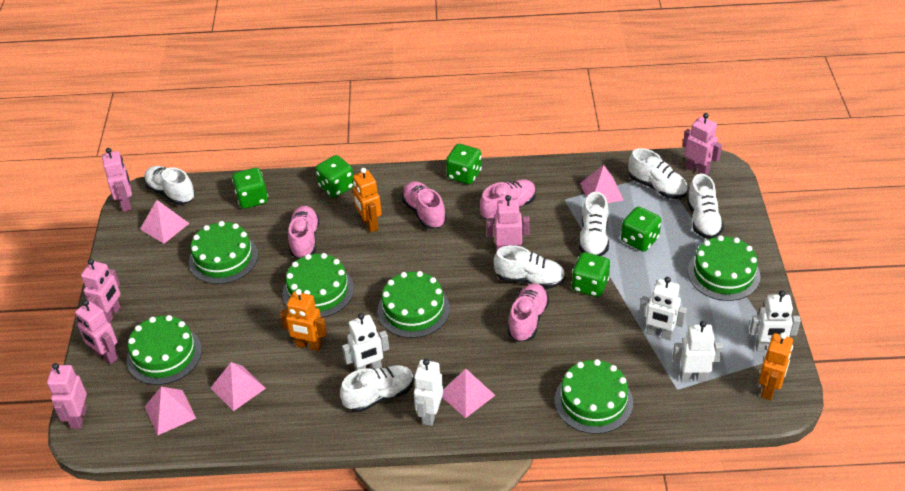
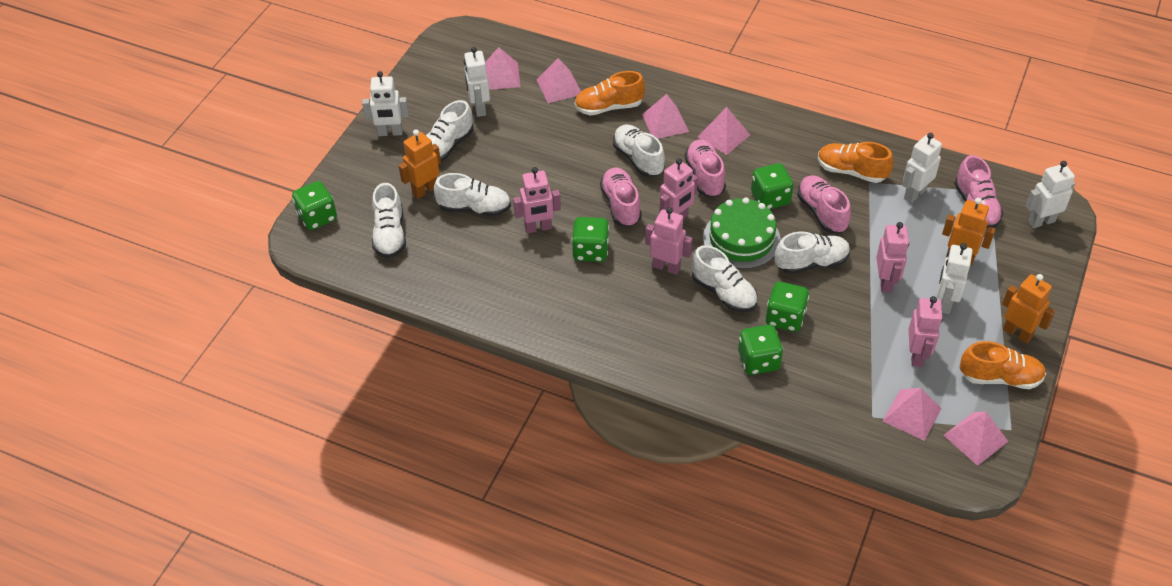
green cake: [127,315,202,385] [189,221,258,284] [283,253,354,318] [377,271,450,338] [554,359,633,434] [688,235,760,301] = 6 -> [703,197,781,269] = 1
orange shoe: none = 0 -> [574,71,645,115] [818,142,893,183] [960,341,1046,389] = 3
pink pyramid: [140,200,190,244] [144,387,196,435] [211,362,266,411] [442,369,495,418] [580,165,623,203] = 5 -> [485,47,520,90] [537,58,581,103] [642,94,689,139] [698,107,750,155] [883,388,942,441] [943,412,1009,466] = 6
pink robot: [47,363,87,429] [75,300,118,364] [81,259,121,323] [102,148,132,212] [487,195,530,252] [683,113,722,175] = 6 -> [513,167,561,233] [645,207,693,275] [660,158,698,219] [876,222,909,293] [909,296,943,367] = 5

